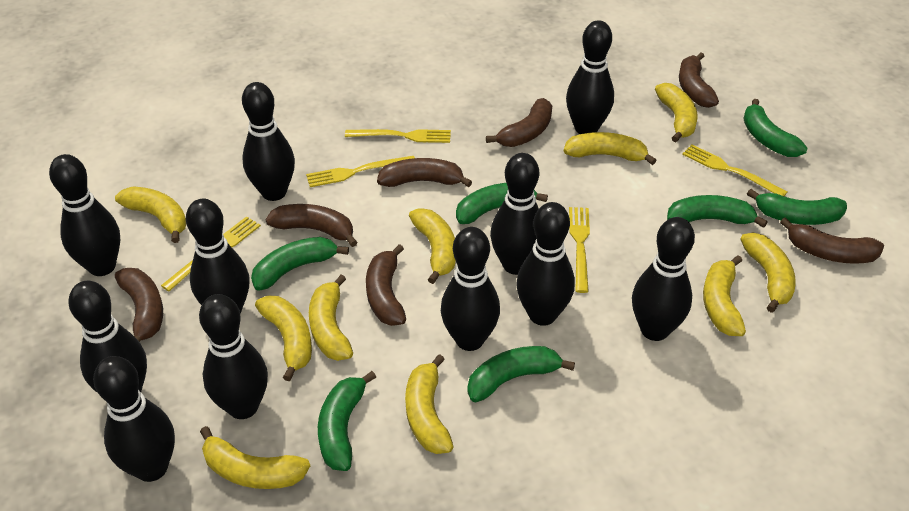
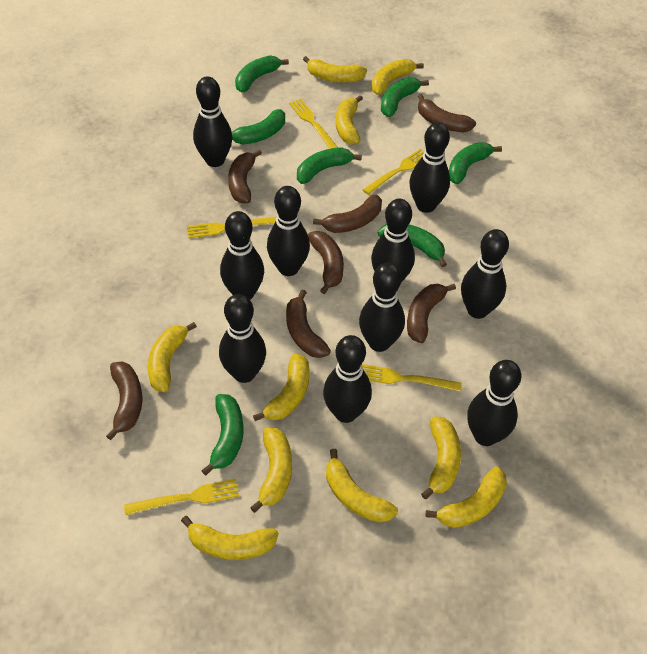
black bowling pin: [49,154,120,276] [68,281,147,393] [93,356,175,482] [186,199,249,314] [199,294,268,419] [242,82,295,201] [441,227,500,351] [490,153,539,275] [516,202,575,326] [566,20,614,134] [632,217,695,341] = 11 -> [193,76,232,167] [219,294,266,383] [220,211,264,300] [267,186,310,276] [323,335,372,423] [359,263,405,352] [371,199,415,282] [409,122,450,213] [461,229,509,319] [467,360,521,446] = 10

